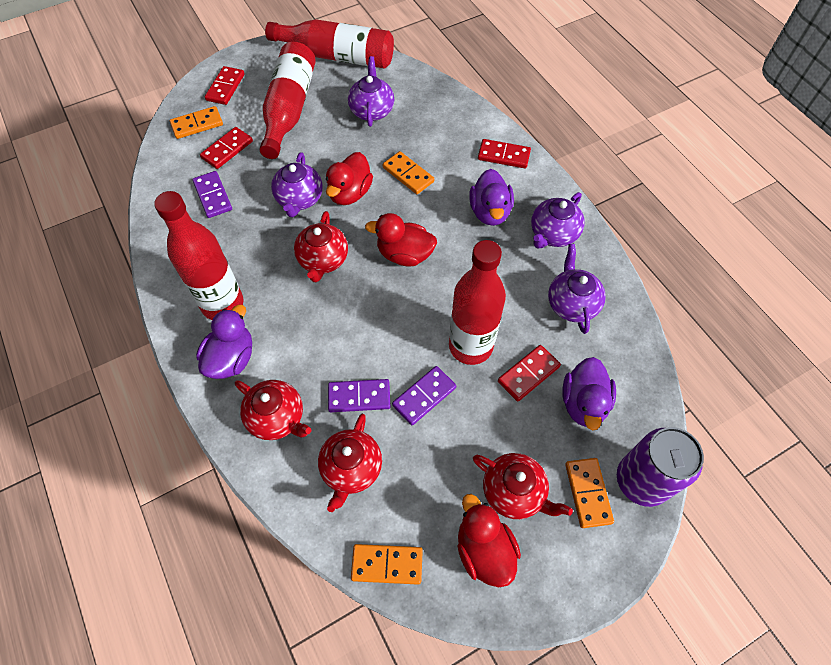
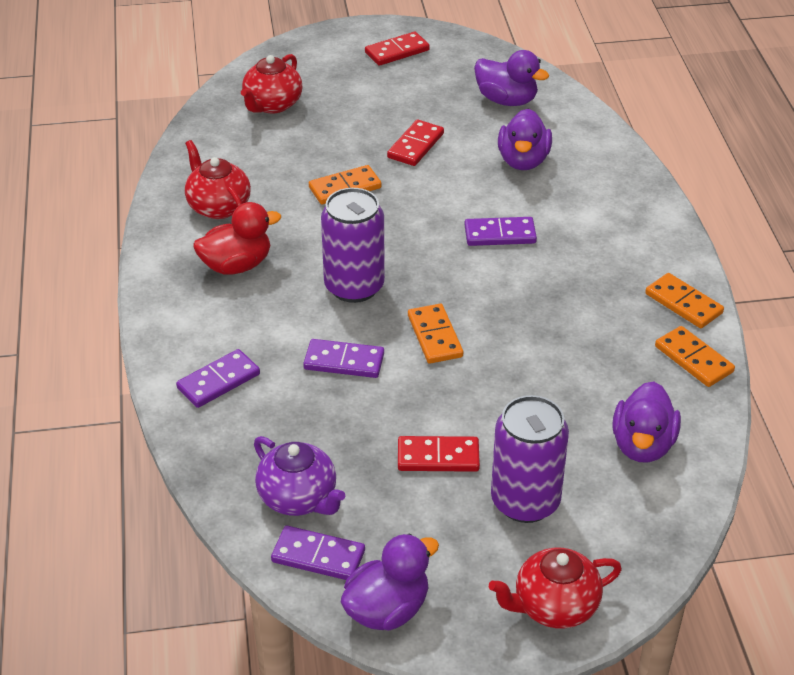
purple can: [617,427,704,507] = 1 -> [321,188,385,303] [491,395,569,523] = 2
purple domino: [192,171,232,218] [328,379,391,412] [392,366,456,425] = 3 -> [176,349,260,408] [271,526,365,580] [303,339,384,378] [464,217,537,246] = 4
purple duck: [196,305,252,379] [469,169,514,226] [562,357,616,430] = 3 -> [341,534,439,630] [474,50,549,106] [498,109,552,170] [612,381,681,462] = 4
purple teapot: [271,152,323,217] [348,56,394,127] [531,192,585,249] [548,244,606,334] = 4 -> [254,436,345,516] = 1
red bottle: [154,191,243,320] [259,42,316,159] [265,19,394,69] [449,240,506,365] = 4 -> none = 0
red domino: [200,127,253,169] [205,66,245,105] [478,139,531,168] [498,345,561,402] = 4 -> [365,32,430,66] [387,120,444,166] [398,436,480,472] = 3
red duck: [326,152,373,205] [365,213,437,266] [458,494,521,587] = 3 -> [193,202,281,275] = 1
red teapot: [235,380,311,440] [294,211,348,282] [318,414,382,512] [473,453,573,519] = 4 -> [185,140,251,219] [241,54,302,114] [489,548,622,629] = 3

